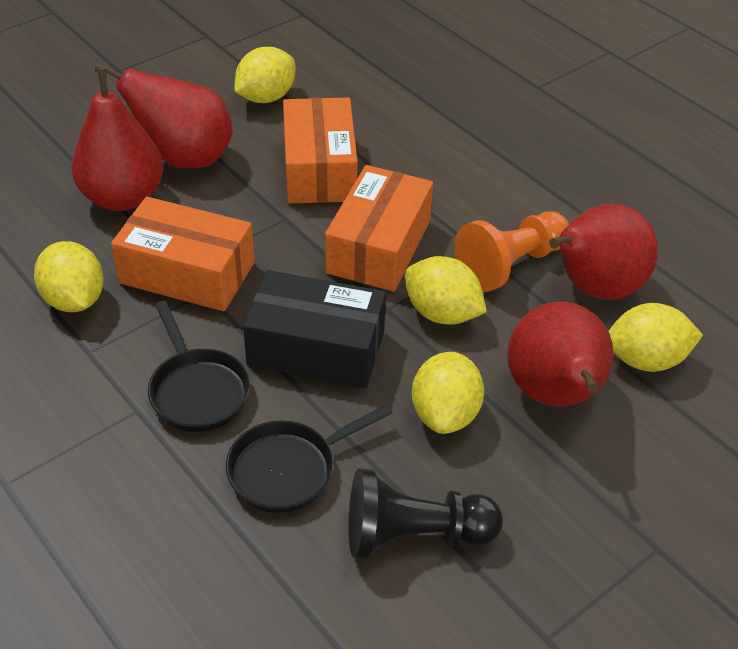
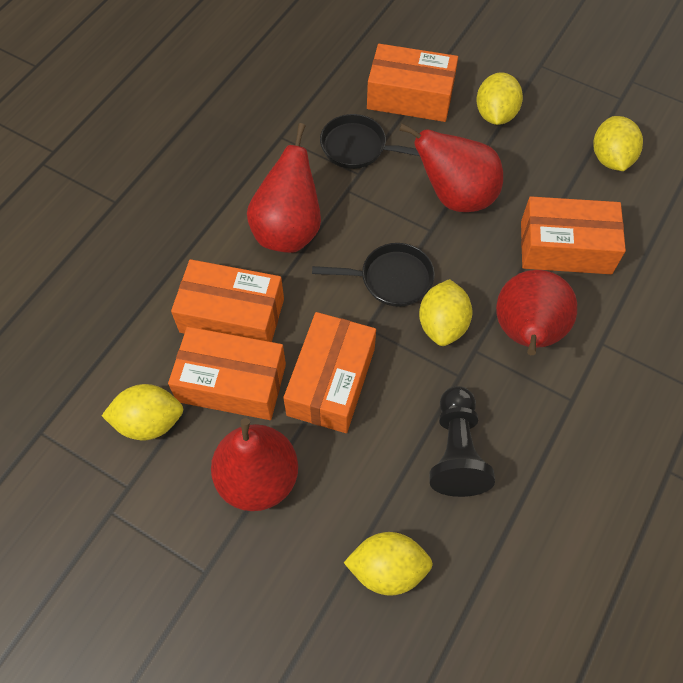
black box: [243,270,386,388] = 1 -> none = 0
orange box: [111,197,254,312] [283,97,358,204] [325,165,433,292] = 3 -> [168,327,286,420] [171,259,284,342] [283,312,376,433] [367,44,458,122] [521,196,626,274] = 5
orange pawn: [454,211,569,292] = 1 -> none = 0

